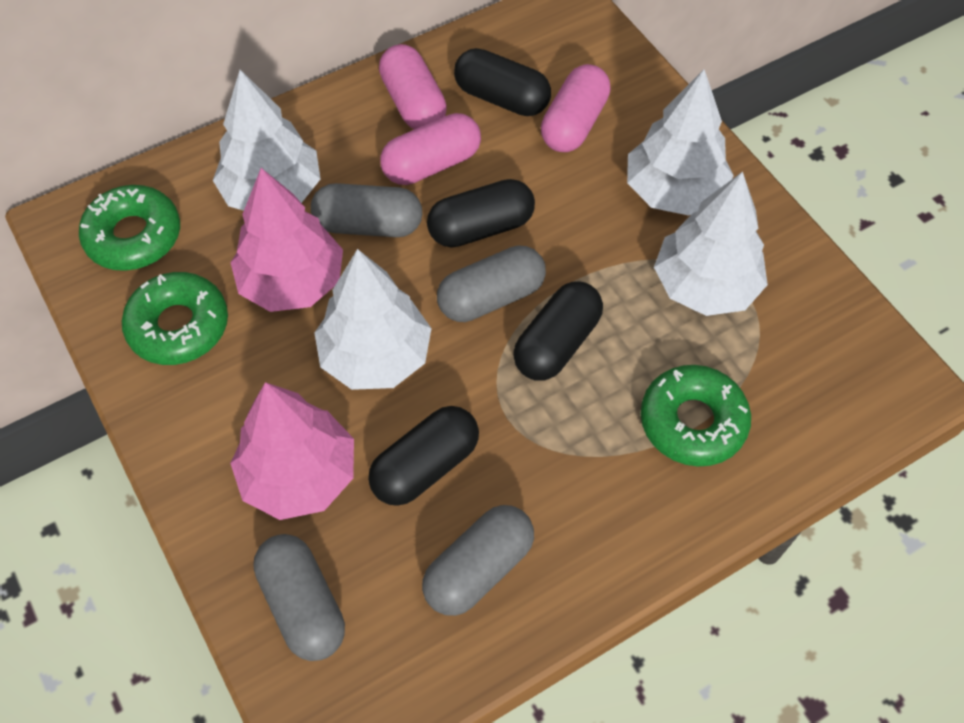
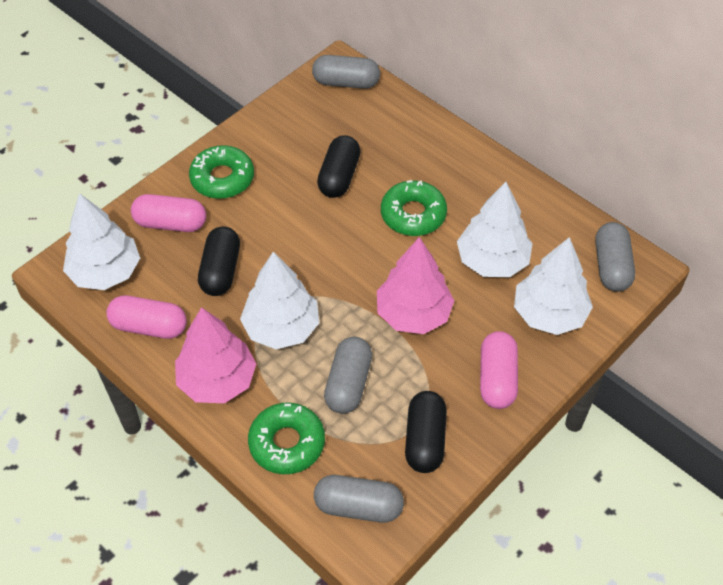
black capsule: [368,406,479,506] [427,179,535,248] [454,48,551,116] [513,281,603,381] = 4 -> [198,226,240,296] [317,135,361,198] [405,391,447,473] = 3

